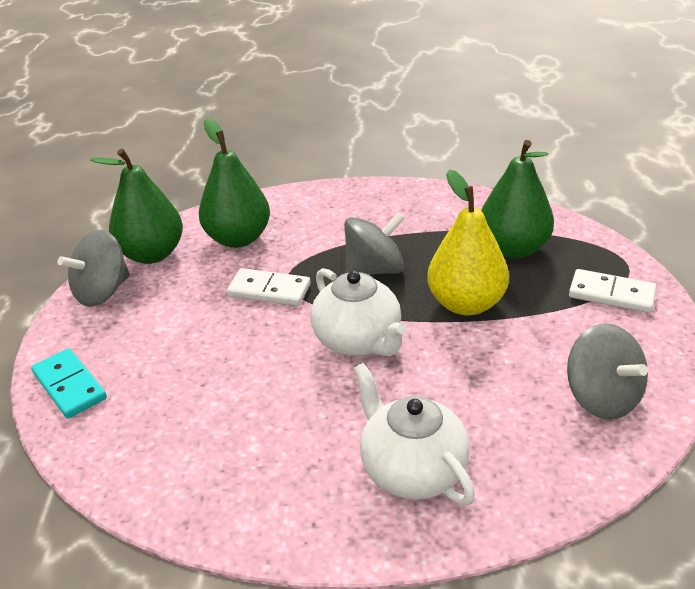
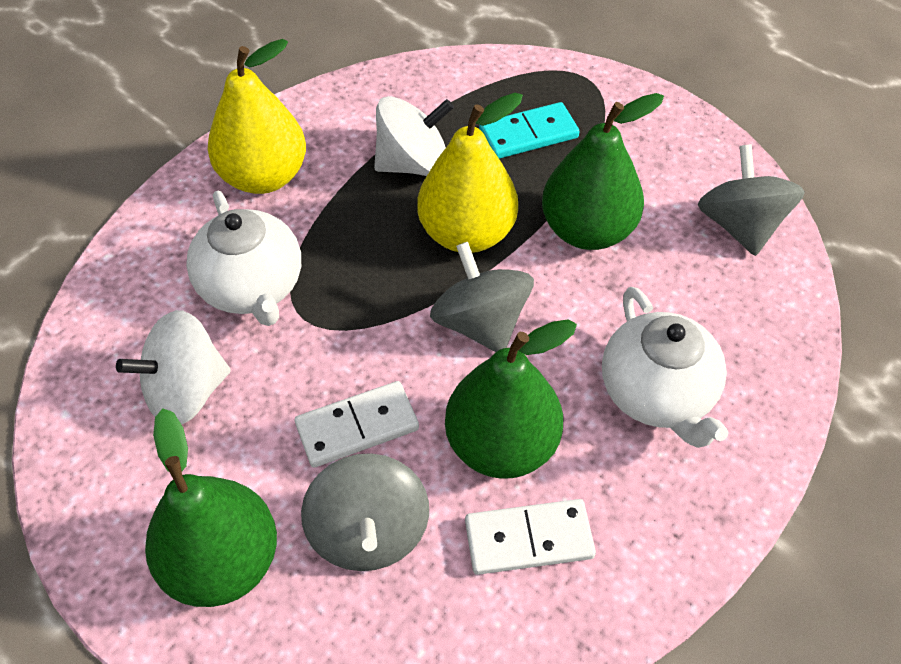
white spinning top: none = 0 -> [116,310,231,425] [374,96,454,176] = 2
yellow pear: [427,169,509,316] = 1 -> [208,39,306,194] [417,93,523,253] = 2

